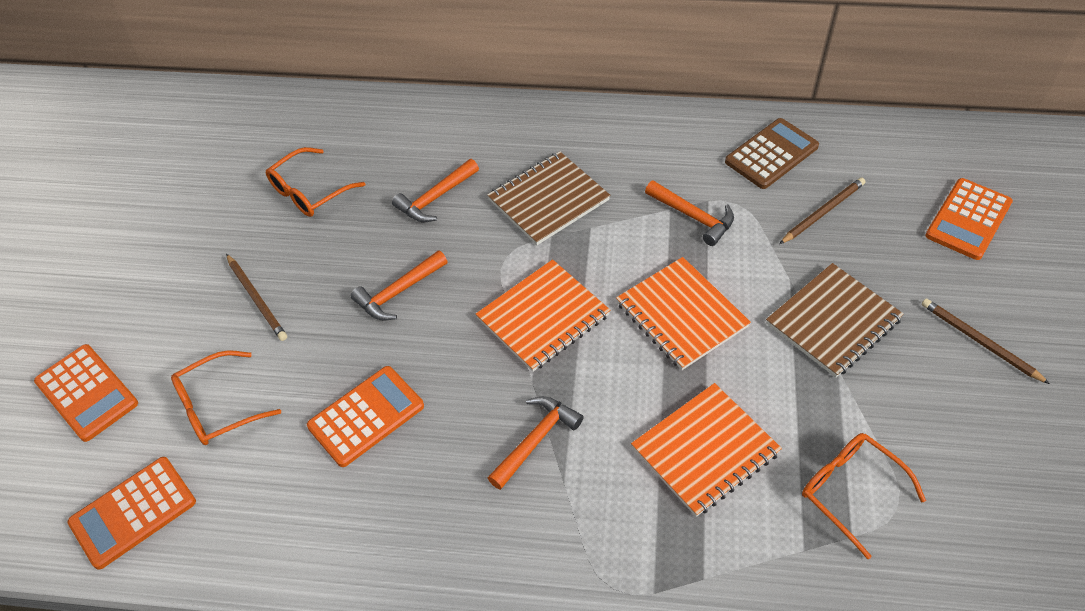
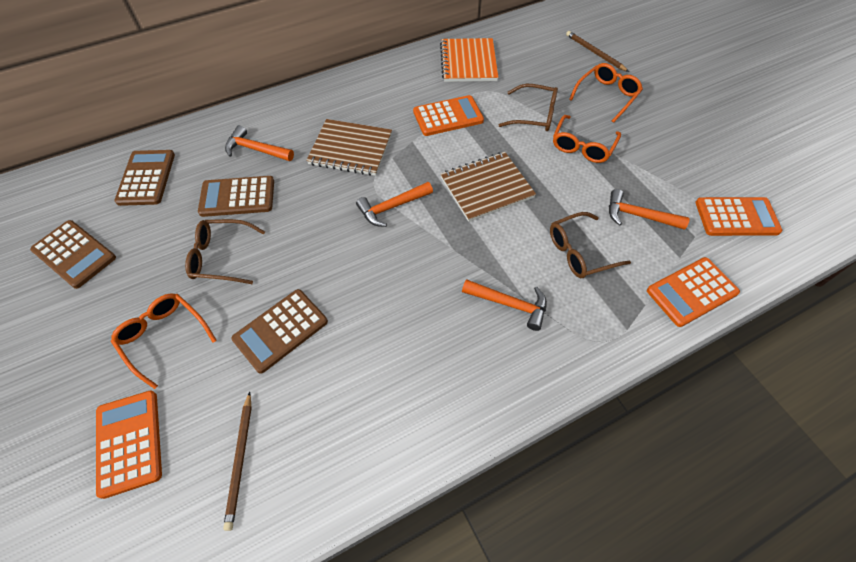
brown calculator: [725,118,819,189] = 1 -> [30,220,116,289] [114,150,175,206] [198,176,274,217] [231,289,328,374] = 4
brown glasses: none = 0 -> [185,219,265,284] [499,84,558,131] [550,212,631,278] = 3
brown pencil: [226,254,287,341] [779,178,865,244] [921,299,1050,384] = 3 -> [223,392,252,531] [566,31,629,72] = 2
orange notebook: [476,259,610,372] [616,257,751,370] [631,383,782,517] = 3 -> [440,38,498,82] = 1

